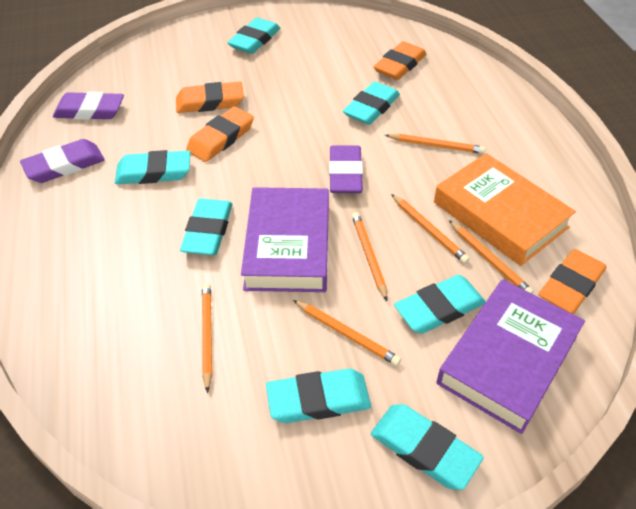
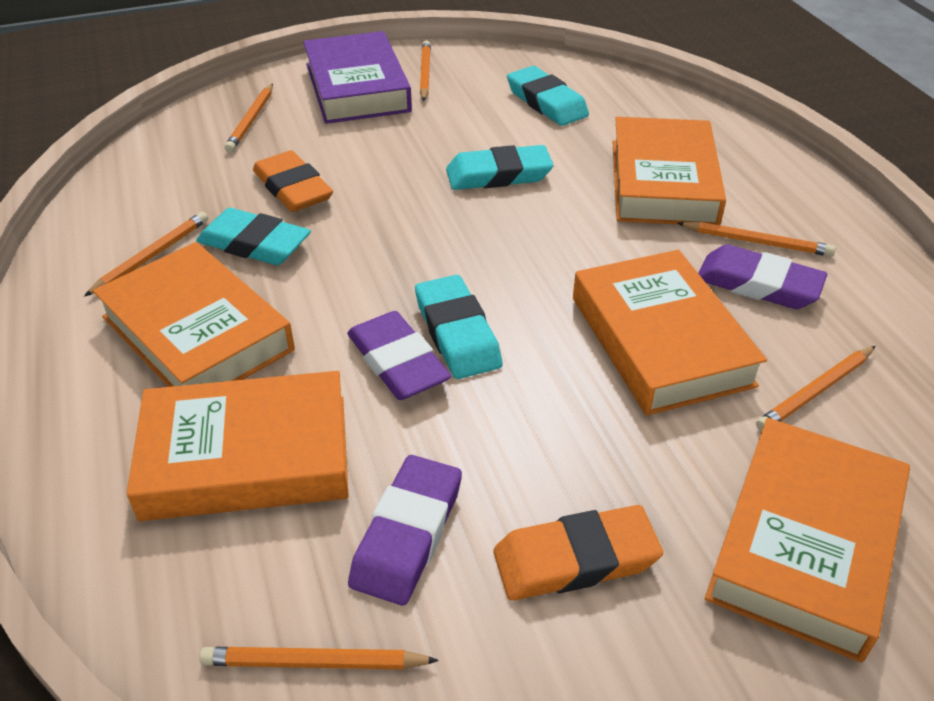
orange book: [434,153,576,266] = 1 -> [93,242,295,387] [126,371,349,521] [573,250,767,416] [613,117,726,225] [705,418,910,663] = 5
orange eraser: [176,82,244,113] [186,106,254,162] [373,41,426,80] [539,249,606,314] = 4 -> [253,150,333,212] [493,505,663,601] = 2
purple book: [241,187,329,292] [437,279,585,434] = 2 -> [303,31,412,124] = 1
turquoise eraser: [115,150,190,184] [180,198,232,255] [227,18,280,54] [266,368,371,423] [343,82,400,125] [371,404,484,490] [394,275,486,334] = 7 -> [196,208,311,265] [415,275,502,379] [446,145,554,190] [507,66,589,126] = 4

